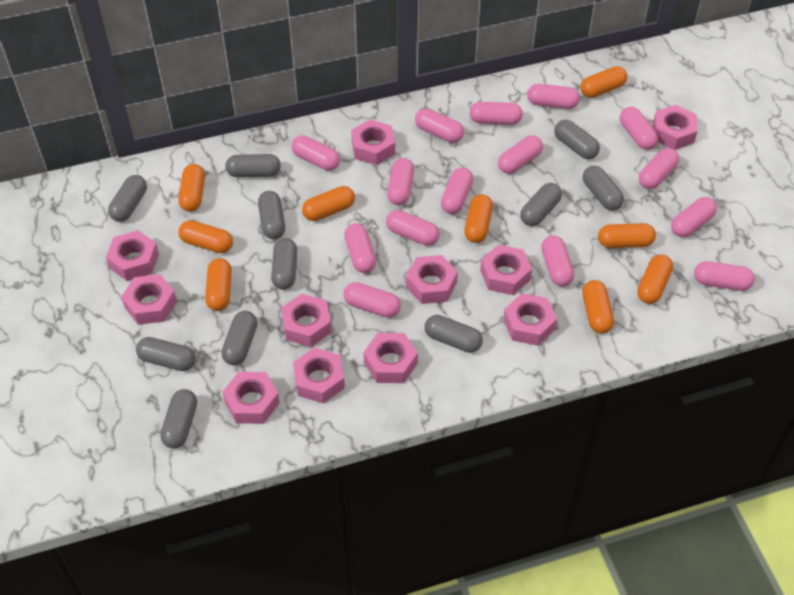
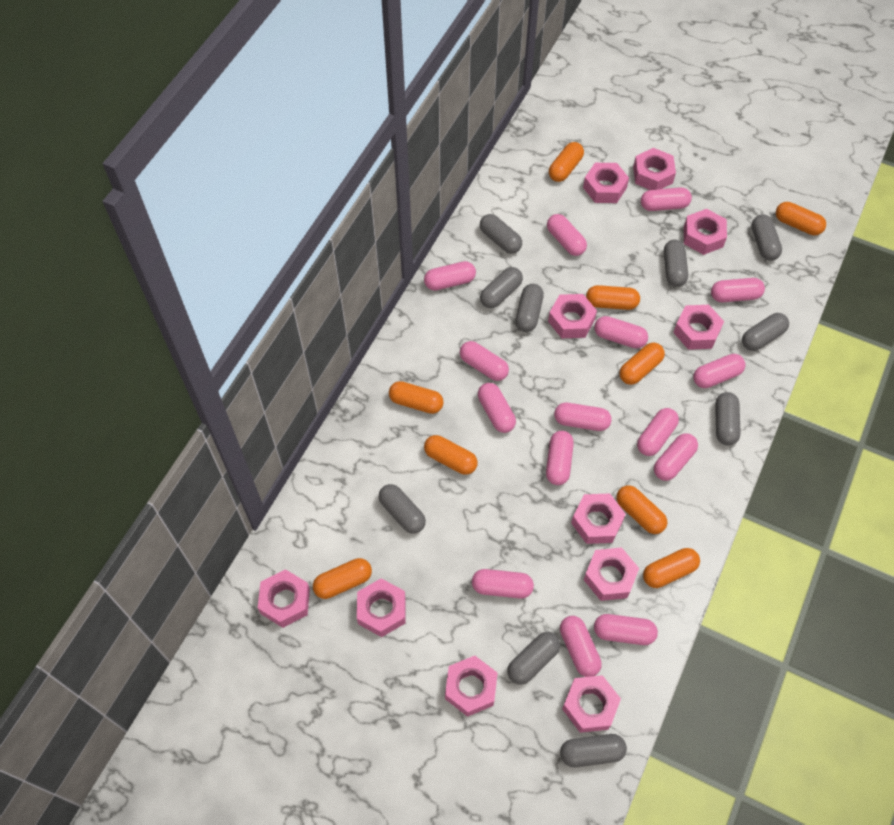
grey capsule: [108,175,147,222] [136,337,196,371] [160,389,197,448] [221,311,257,365] [226,154,281,177] [258,191,285,239] [271,238,297,290] [425,315,483,353] [520,183,562,226] [554,120,600,159] [583,166,624,211] = 11 -> [379,484,426,534] [480,214,522,254] [480,267,523,308] [507,632,560,685] [515,284,544,332] [560,734,627,767] [664,239,688,287] [715,392,741,445] [742,313,789,351] [751,214,782,261] = 10

